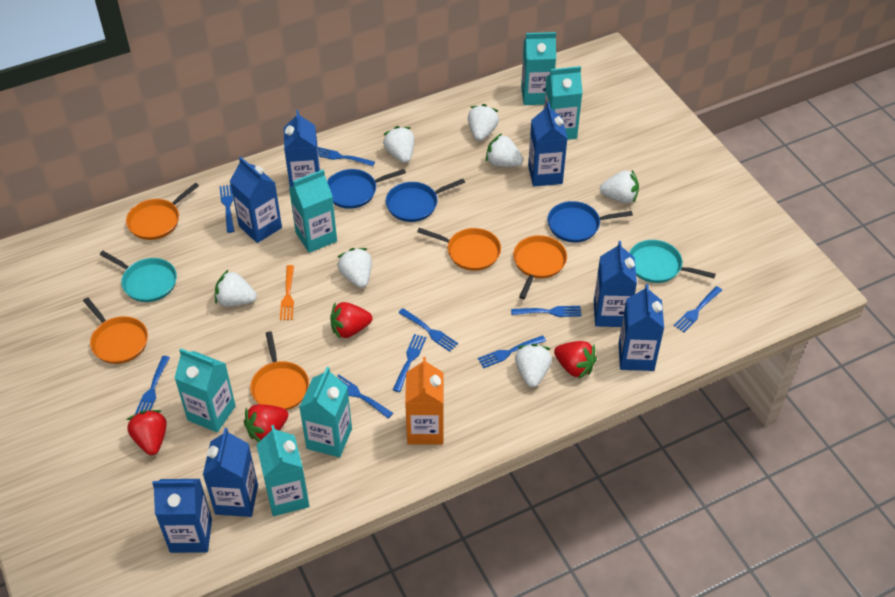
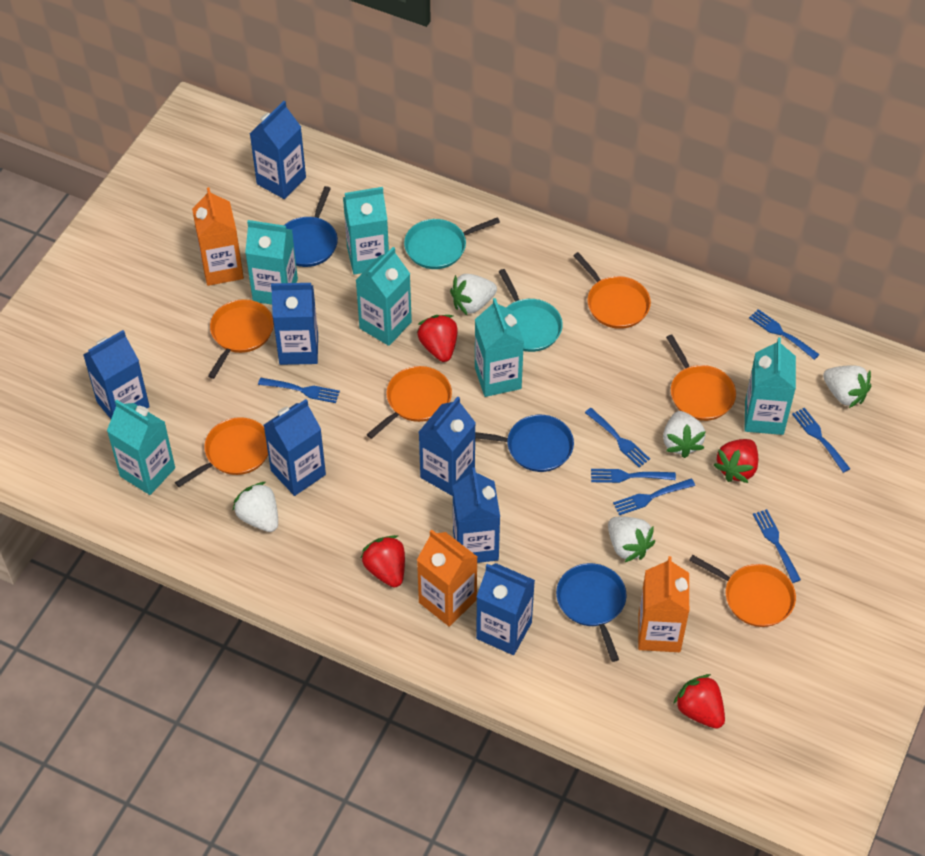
blue fork: [135,356,170,414] [219,185,234,233] [318,147,375,166] [338,375,393,419] [393,334,426,392] [398,308,458,352] [478,335,546,368] [511,306,582,317] [673,286,722,333] = 9 -> [258,378,340,403] [585,408,650,467] [591,469,676,483] [613,478,695,515] [749,309,820,360] [753,509,801,583] [792,408,850,473] = 7
orange carton: [405,357,444,445] = 1 -> [192,187,244,286] [417,530,477,627] [638,556,689,652] = 3
orange fork: [280,265,294,320] = 1 -> none = 0
orange pan: [83,297,148,364] [126,183,199,240] [250,331,309,410] [417,228,501,271] [513,235,567,299] = 5 -> [175,417,268,487] [208,299,274,379] [367,366,452,439] [573,252,651,329] [666,335,736,421] [689,555,796,627] = 6
white strawberry: [215,270,257,307] [337,248,372,288] [383,126,414,163] [468,104,499,141] [486,133,523,167] [515,344,552,387] [600,170,639,203] = 7 -> [232,482,278,532] [450,274,497,315] [608,517,656,562] [663,411,706,458] [823,365,871,408] = 5

